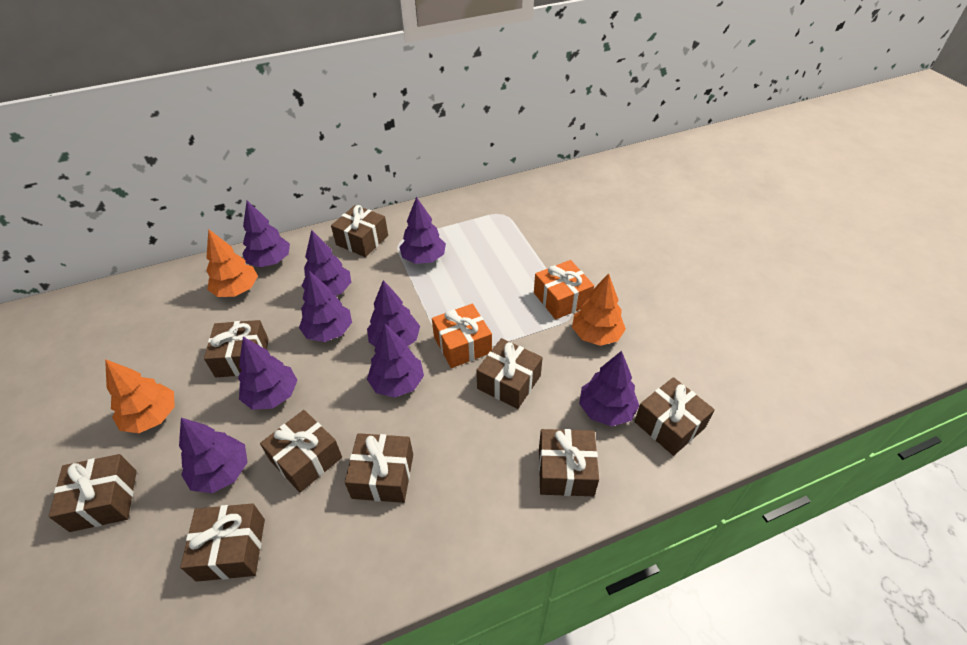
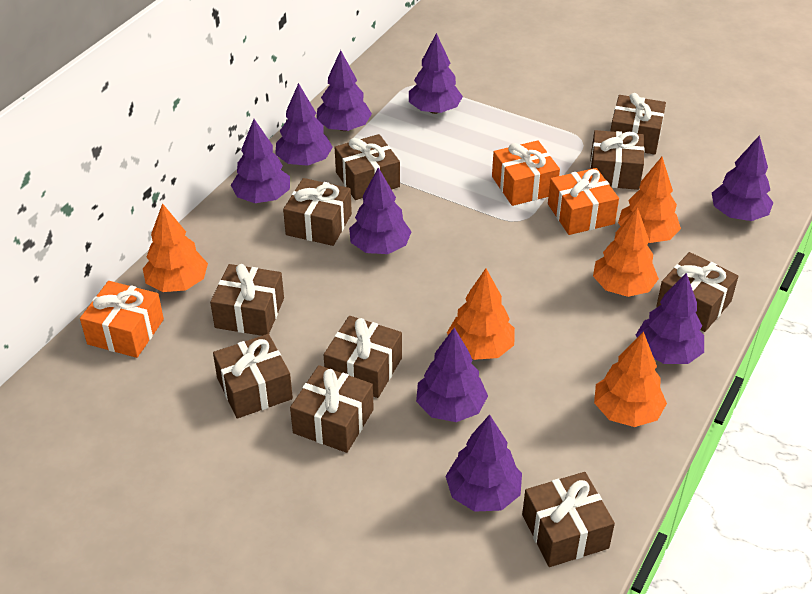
brown gift: [49,454,137,532] [180,503,265,582] [204,320,269,377] [260,410,342,492] [331,205,388,257] [345,433,413,503] [476,338,543,409] [539,429,599,496] [634,377,715,456] = 9 -> [210,264,284,336] [213,334,293,419] [283,178,352,246] [290,365,374,453] [324,316,402,398] [335,134,400,200] [522,472,615,567] [590,130,645,190] [611,93,666,154] [656,252,738,332] = 10
orange gift: [432,304,492,368] [534,260,594,320] = 2 -> [80,281,164,358] [492,140,560,206] [548,168,619,235] = 3
orange tree: [105,359,175,433] [206,229,258,297] [572,273,626,346] = 3 -> [143,203,208,292] [447,269,515,360] [593,207,659,297] [594,332,667,427] [618,157,681,243] = 5

